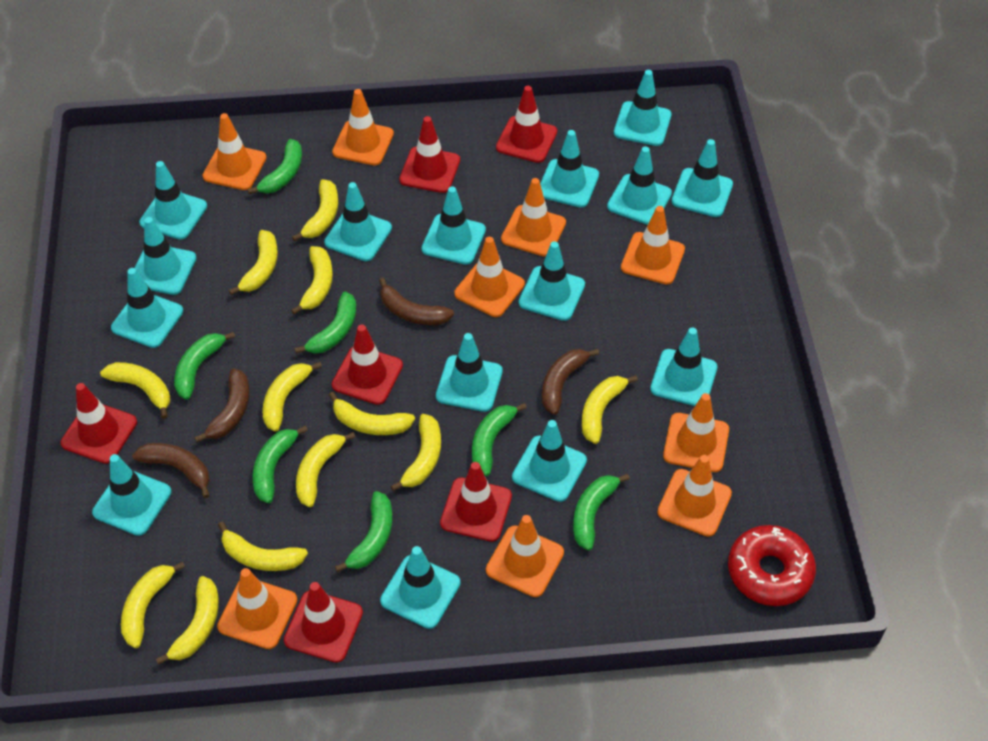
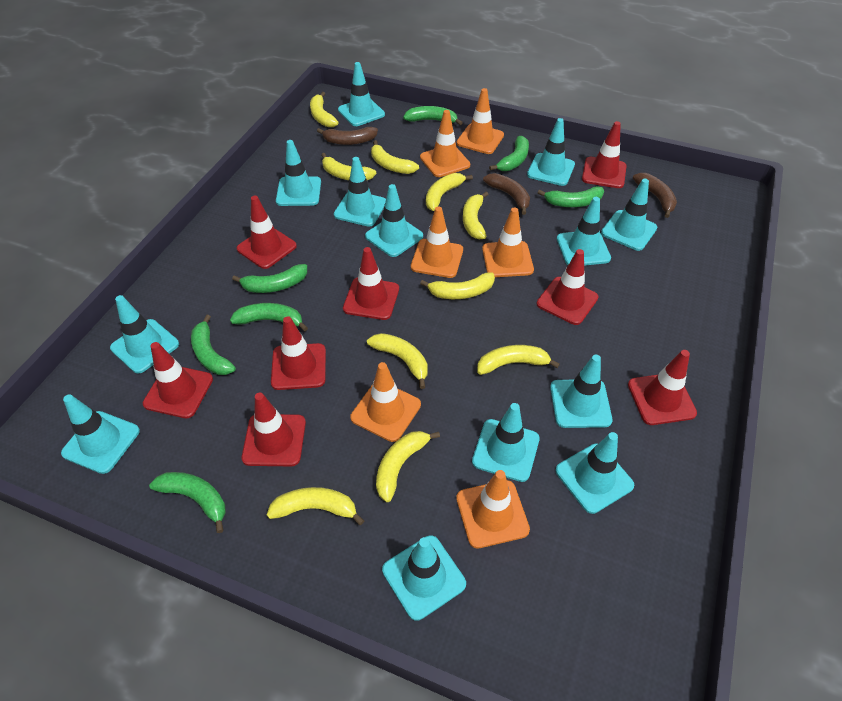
brown banana: [132,443,210,498] [195,369,249,443] [379,278,454,325] [542,349,599,415] = 4 -> [317,127,378,145] [483,173,530,215] [632,173,677,218] = 3
orange traffic cone: [202,113,267,190] [217,568,298,649] [332,89,394,165] [454,237,525,317] [486,515,564,597] [501,178,566,257] [621,206,685,285] [657,455,732,537] [663,393,729,472] = 9 -> [350,362,421,442] [411,207,463,278] [420,110,470,177] [456,470,530,549] [457,88,504,154] [482,207,534,277] = 6
red donut: [728,525,816,606] = 1 -> none = 0
red traffic cone: [61,383,137,464] [284,582,363,663] [332,325,403,405] [399,116,460,193] [440,462,512,542] [496,86,557,163] = 6 -> [143,342,213,418] [237,196,297,269] [242,393,306,466] [271,316,326,390] [343,247,399,320] [537,249,598,325] [582,121,627,188] [628,350,697,425] = 8
turquoise traffic cone: [92,454,171,536] [111,268,183,348] [135,217,196,295] [139,161,207,240] [324,182,392,261] [380,546,461,629] [421,186,486,265] [436,333,503,412] [512,420,587,502] [519,241,585,321] [540,130,599,208] [607,146,672,225] [614,70,672,146] [650,327,717,406] [671,139,733,217] = 15 -> [61,394,140,474] [110,295,179,373] [276,140,321,206] [334,157,386,227] [338,62,385,126] [365,184,423,257] [382,535,466,621] [472,403,540,482] [527,118,575,186] [550,354,612,428] [555,432,634,514] [557,197,611,266] [601,179,657,251] = 13
yellow banana: [100,362,170,419] [121,562,185,648] [156,576,219,665] [218,522,308,571] [229,230,278,295] [262,362,322,432] [291,246,333,315] [292,179,338,241] [296,432,355,507] [329,392,415,435] [390,414,441,491] [582,375,638,444] = 12 -> [267,487,365,525] [310,92,339,127] [321,153,377,180] [367,333,428,389] [371,140,419,174] [376,431,440,502] [420,272,495,299] [426,173,473,211] [463,192,489,239] [477,345,560,375] = 10

